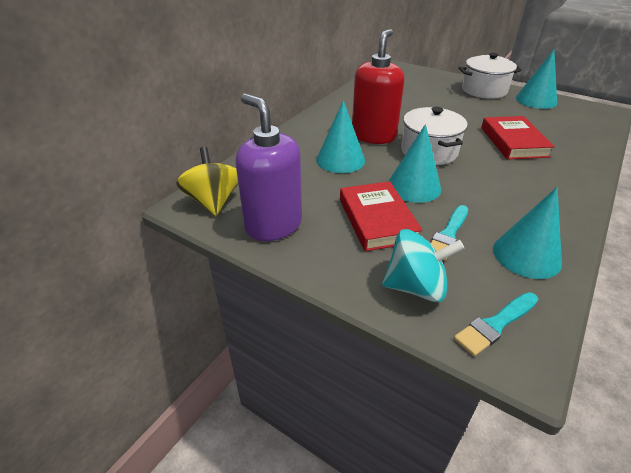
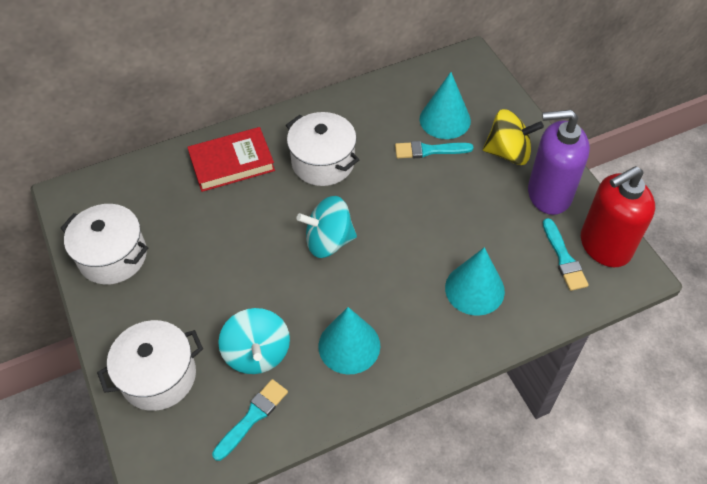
red book: [340,181,423,251] [481,116,555,160] = 2 -> [187,127,275,192] = 1
turquoise brush: [430,205,468,260] [454,292,538,356] = 2 -> [212,379,288,461] [395,141,474,158] [543,218,588,291] = 3
turquoise cone: [316,100,365,173] [389,124,441,203] [493,187,562,279] [516,50,557,109] = 4 -> [318,307,380,375] [420,72,471,139] [445,247,505,316] = 3
turquoise spinning top: [382,229,464,302] = 1 -> [218,308,290,374] [296,196,357,258] = 2
white pot: [401,107,468,165] [459,53,522,99] = 2 -> [60,204,148,285] [97,320,203,411] [286,112,359,186] = 3

